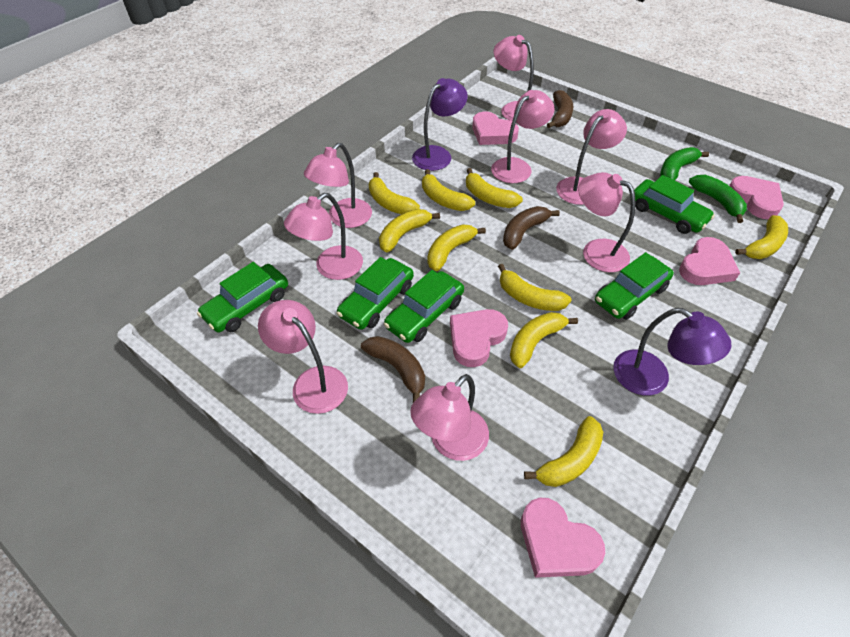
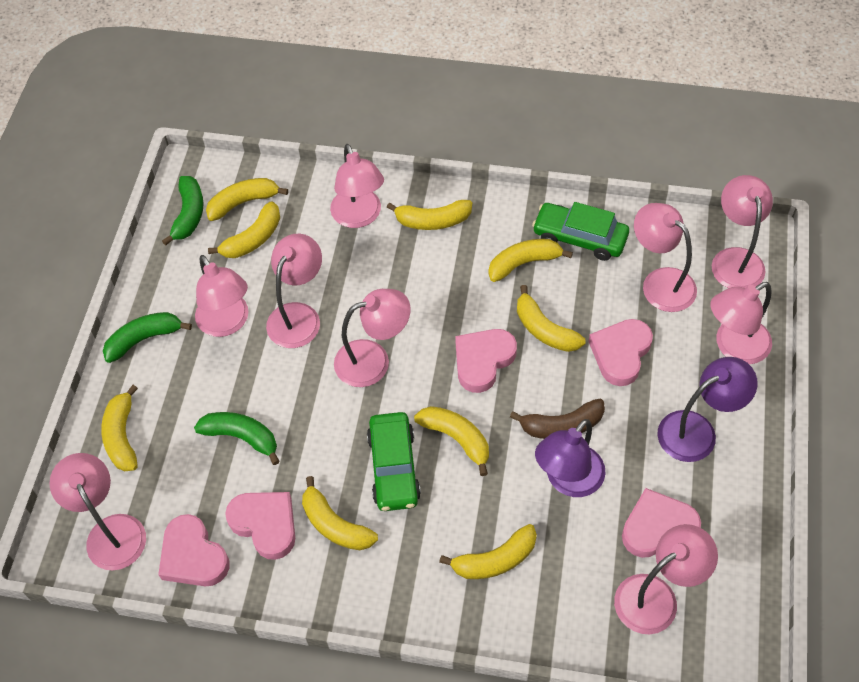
brown banana: [361,336,425,403] [503,206,560,250] [547,90,574,128] = 3 -> [510,399,605,439] = 1
green banana: [660,147,709,181] [689,175,747,223] = 2 -> [103,312,192,363] [162,176,204,246] [194,412,280,465] = 3
green car: [197,262,288,333] [336,257,414,330] [384,270,464,343] [595,252,674,320] [634,175,715,234] = 5 -> [367,412,421,511] [532,202,629,261] = 2
pink lamp: [258,300,348,414] [284,193,363,280] [304,143,372,228] [410,374,489,461] [491,90,555,183] [494,35,534,123] [556,109,627,205] [578,172,635,272] = 8 -> [49,453,146,570] [195,255,248,337] [266,234,322,348] [330,144,384,228] [334,289,411,387] [614,524,718,634] [634,203,697,312] [710,282,772,364] [712,175,773,288] = 9

